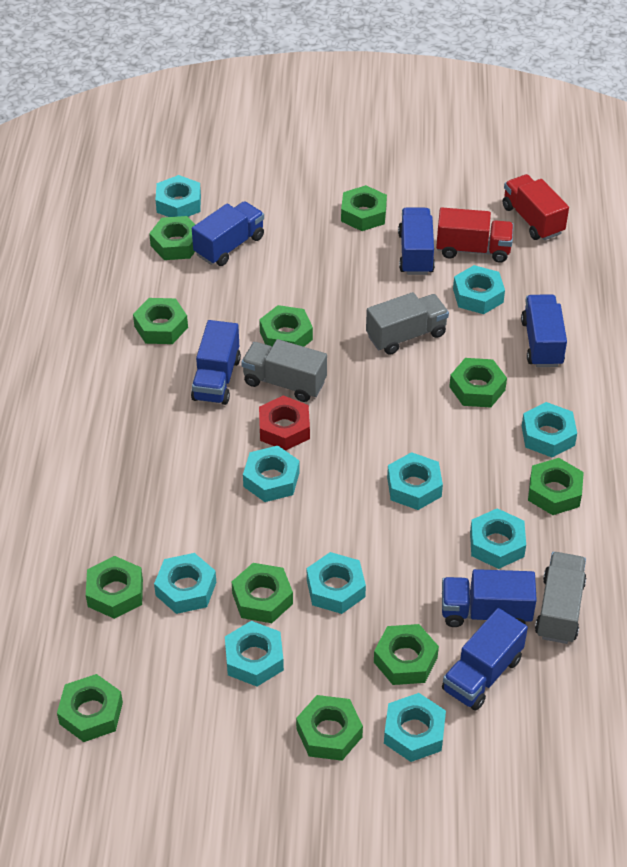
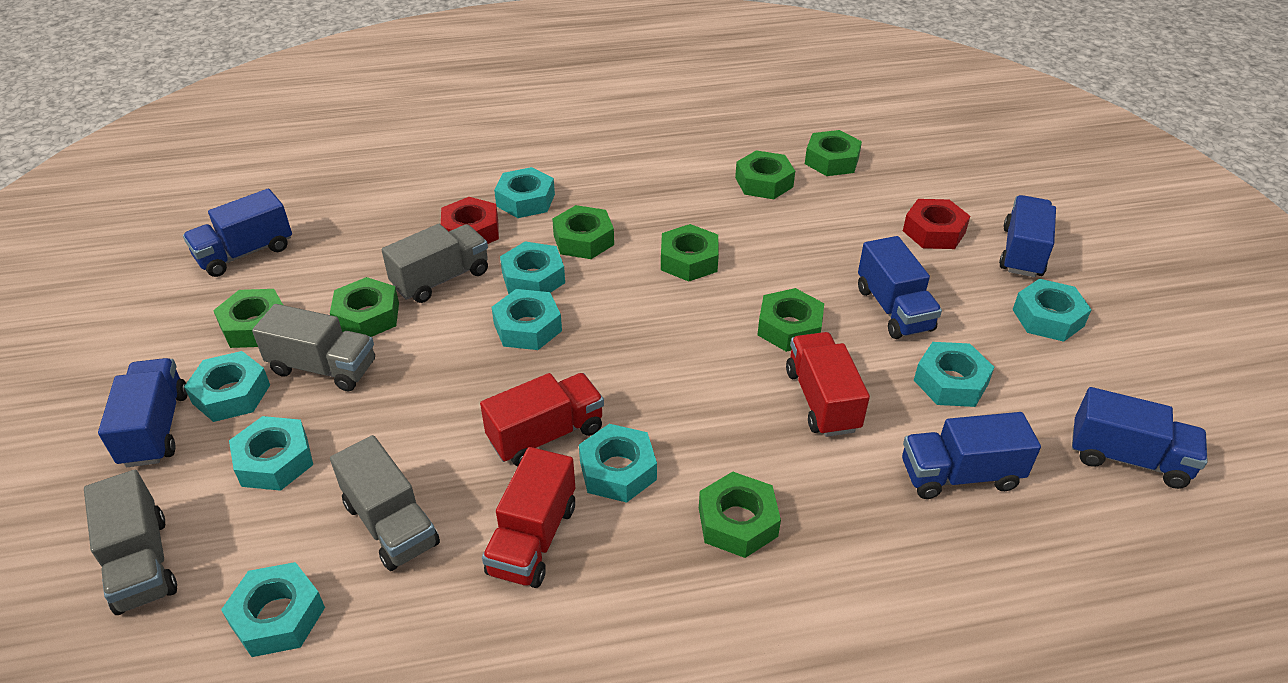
green nut: [57,674,123,742] [86,556,143,619] [133,298,188,344] [149,216,196,260] [232,563,293,623] [259,305,313,347] [296,695,363,761] [341,185,387,231] [374,624,439,685] [449,358,507,407] [528,458,584,515] = 11 -> [213,289,283,348] [330,277,399,337] [552,205,614,259] [661,224,719,281] [699,472,781,558] [735,150,795,199] [758,288,824,352] [805,130,862,176] = 8
grey truck: [241,339,327,402] [366,292,449,355] [535,552,586,644] = 3 -> [84,470,177,615] [252,304,375,391] [330,435,440,571] [382,224,488,303] = 4
red nut: [259,395,310,451] = 1 -> [441,197,499,244] [903,199,970,249] = 2
red truck: [436,208,514,263] [503,174,569,240] = 2 -> [480,373,604,466] [482,447,575,588] [786,332,870,437] = 3
turquoise nut: [154,553,216,614] [156,175,201,217] [225,621,284,686] [243,446,300,502] [307,552,366,614] [384,693,446,762] [387,452,443,510] [453,265,505,314] [470,508,526,569] [522,402,577,458] = 10 -> [184,351,270,422] [221,562,325,657] [229,416,313,491] [491,289,562,350] [494,167,555,218] [500,242,565,294] [579,424,657,503] [914,342,994,407] [1012,279,1092,342] = 9

